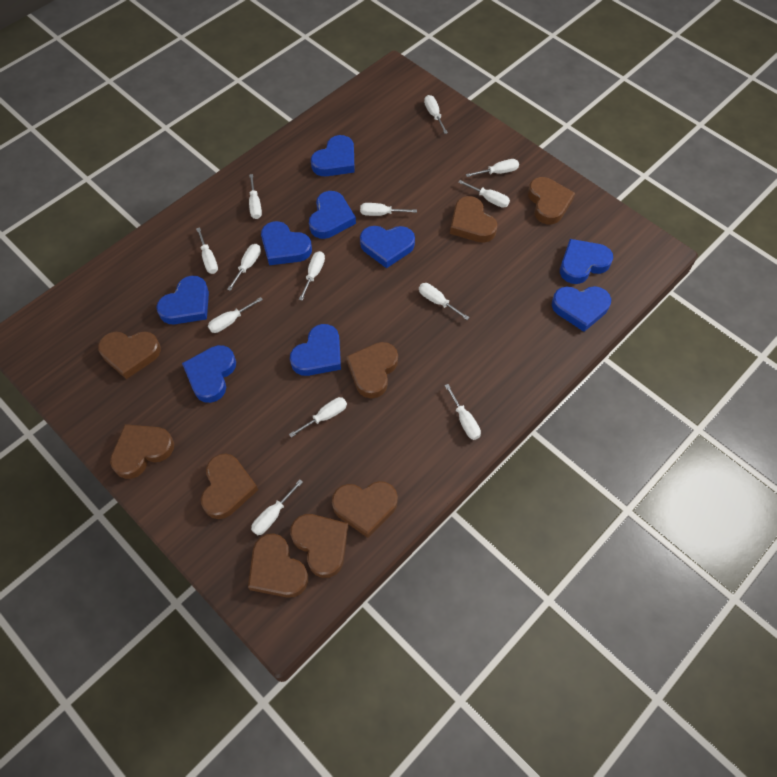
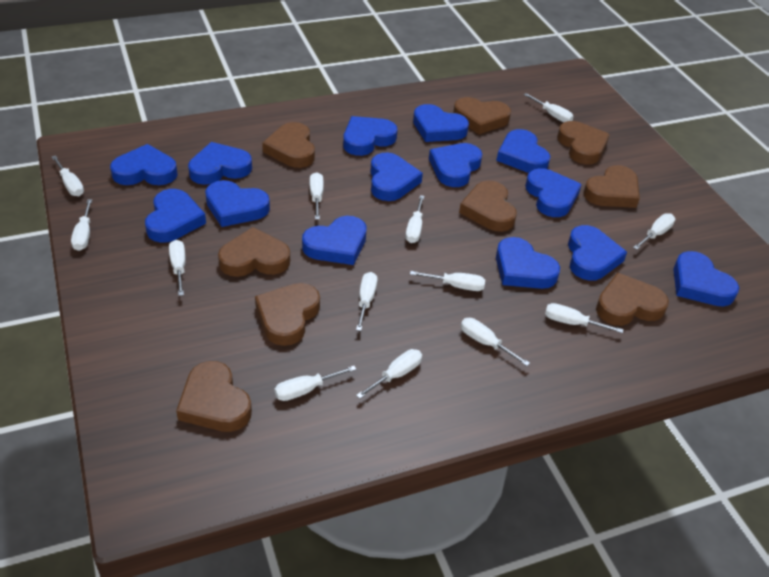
blue heart: [156,276,209,324] [182,345,236,403] [261,221,312,265] [290,324,341,376] [309,191,356,239] [311,135,355,176] [360,226,415,268] [552,286,611,332] [560,239,613,284] = 9 -> [110,144,178,185] [145,189,206,243] [188,142,252,185] [205,180,270,227] [302,216,367,265] [343,116,398,156] [370,153,423,201] [413,104,469,142] [429,143,482,187] [496,129,551,173] [496,237,560,289] [525,168,582,217] [568,225,627,281] [673,251,739,307] = 14

